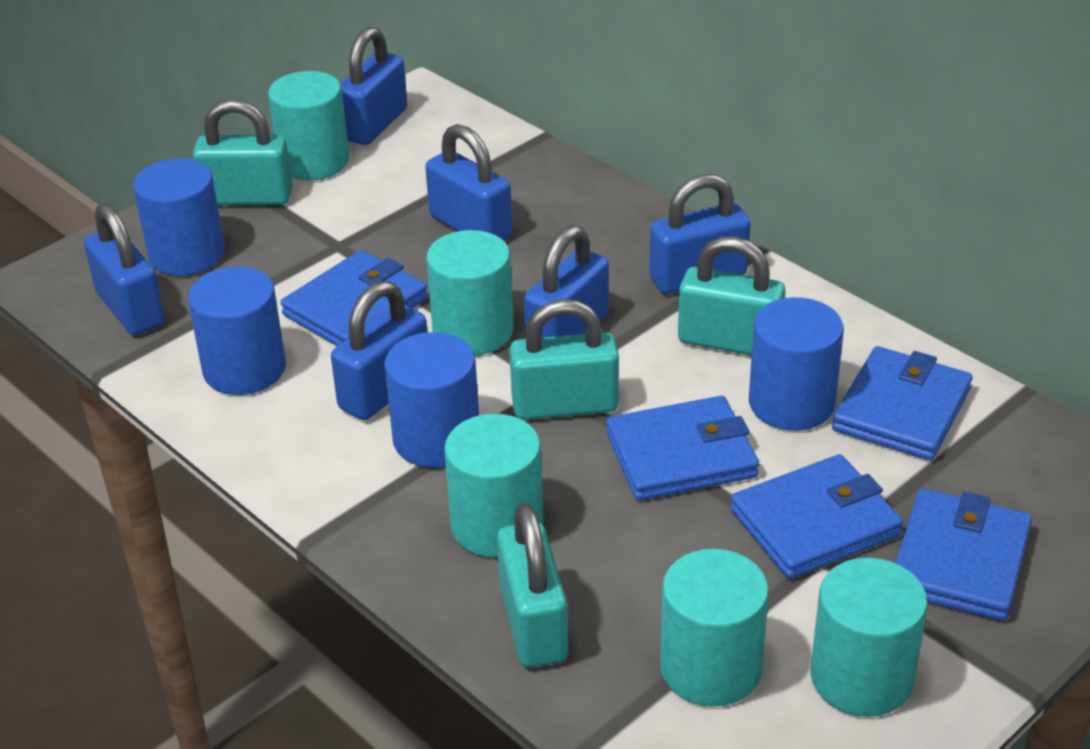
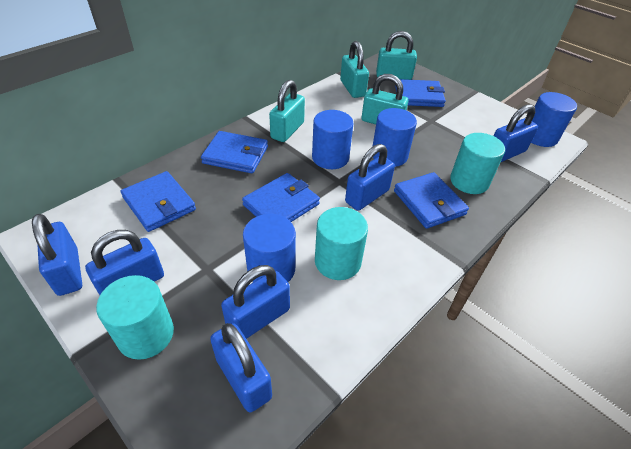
turquoise cylinder: [268,71,349,180] [426,230,514,355] [444,414,544,557] [660,549,769,707] [811,558,928,717] = 5 -> [96,275,174,360] [315,207,368,280] [450,133,505,194] = 3

